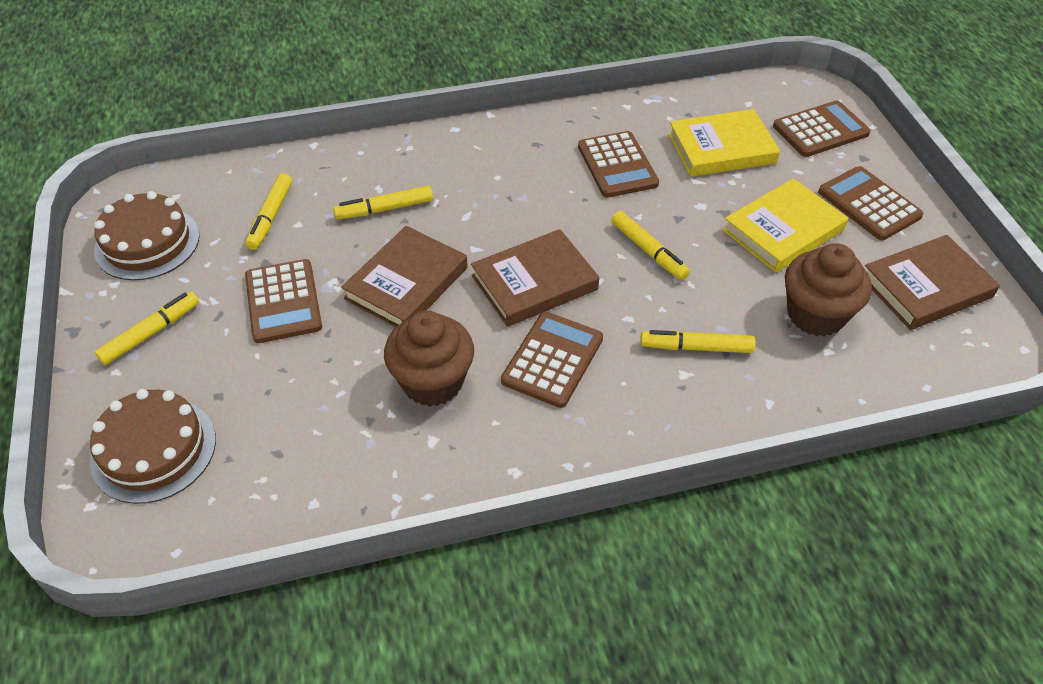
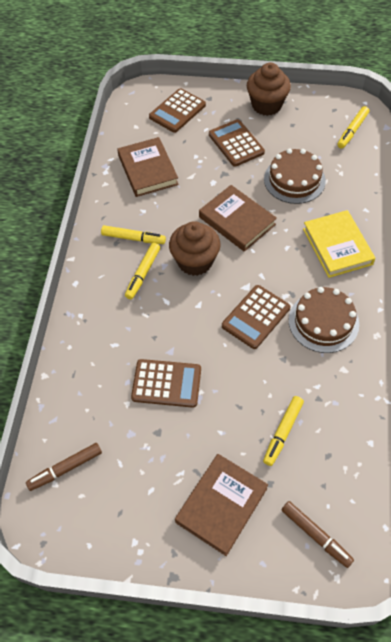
brown calculator: [245,259,322,343] [501,312,603,408] [578,131,659,198] [773,100,871,157] [818,166,923,240] = 5 -> [131,359,201,408] [149,88,206,133] [209,119,265,167] [222,285,290,349] = 4
brown marker: none = 0 -> [26,443,102,491] [282,501,354,568] = 2
yellow book: [668,109,780,177] [722,178,848,272] = 2 -> [303,210,375,278] = 1
yellow marker: [95,292,199,365] [245,173,292,250] [333,186,433,219] [611,211,690,280] [640,330,756,353] = 5 -> [101,225,166,244] [125,243,160,299] [263,396,304,466] [337,106,369,149] = 4

